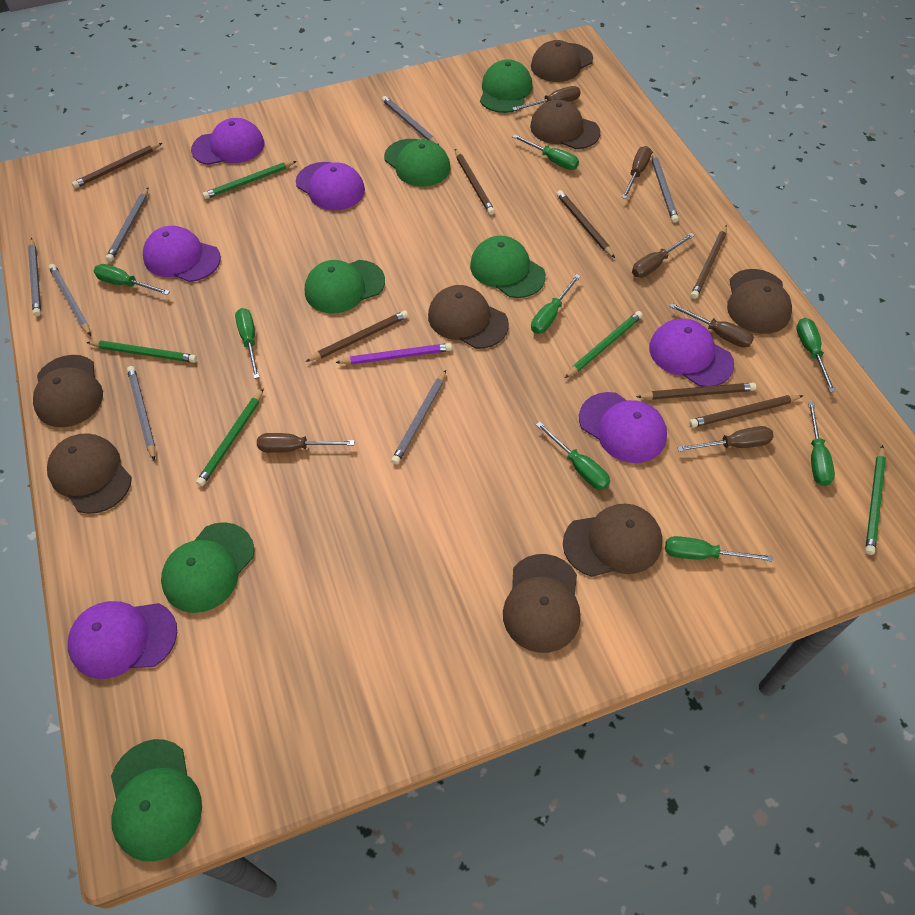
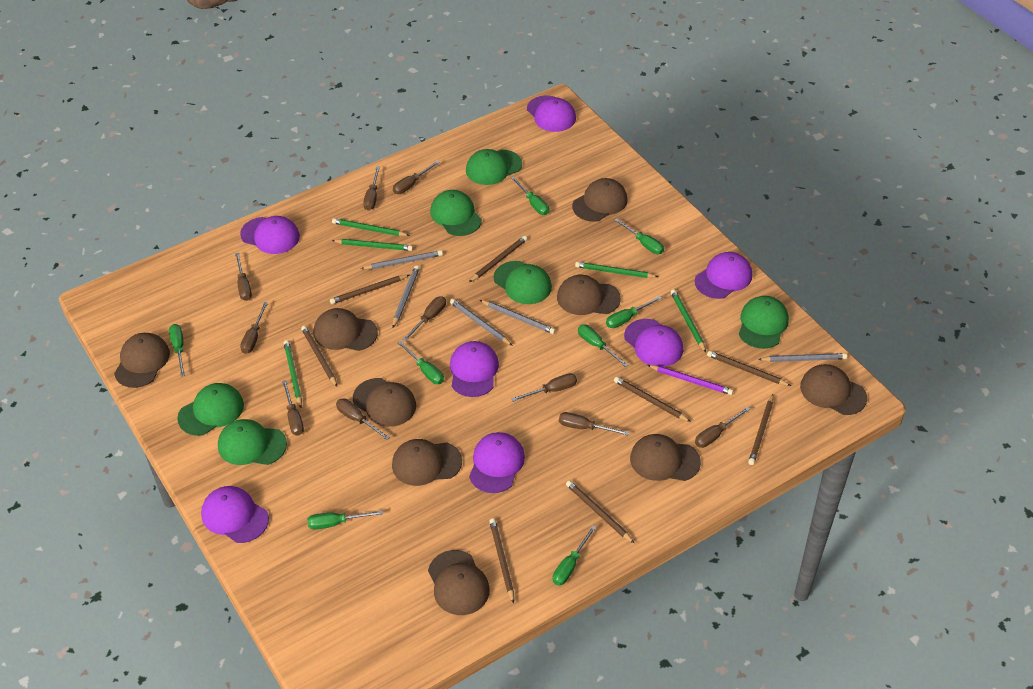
brown cap: [33,355,103,427] [47,433,132,514] [428,285,509,349] [503,554,581,653] [530,100,600,149] [531,40,593,82] [563,504,662,577] [727,269,792,334] = 8 -> [114,333,170,388] [314,308,378,351] [353,378,416,427] [392,439,462,486] [428,550,490,615] [557,275,621,315] [572,178,628,222] [630,434,701,481] [800,364,867,415] = 9
brown pencil: [72,143,162,188] [305,310,408,362] [455,149,495,215] [557,190,615,258] [636,383,756,400] [689,395,803,428] [691,225,727,299] = 7 -> [301,326,337,387] [330,275,409,304] [469,236,527,282] [489,518,514,604] [566,480,635,544] [614,377,691,422] [707,351,791,386] [748,394,773,465] = 8
brown screwdriver: [257,433,355,453] [512,86,581,111] [622,146,652,199] [632,233,695,278] [669,303,754,348] [677,426,774,452] = 6 -> [235,253,252,301] [240,302,268,354] [282,380,304,436] [336,398,390,440] [363,166,380,211] [393,160,440,194] [402,297,446,342] [511,373,577,402] [559,412,629,435] [695,407,750,448] = 10
grey pencil: [28,238,41,316] [49,264,91,336] [106,188,148,262] [127,366,155,461] [382,96,439,145] [391,370,446,465] [652,152,679,223] = 7 -> [361,250,443,269] [392,265,420,328] [450,299,513,346] [480,300,556,334] [758,353,847,362] = 5
purple cap: [68,601,177,679] [143,226,221,282] [191,118,264,165] [296,162,365,211] [579,392,667,463] [649,319,734,387] = 6 -> [201,486,269,543] [240,216,300,254] [450,341,499,397] [469,432,525,493] [527,95,576,132] [624,319,683,367] [695,252,752,299] = 7

